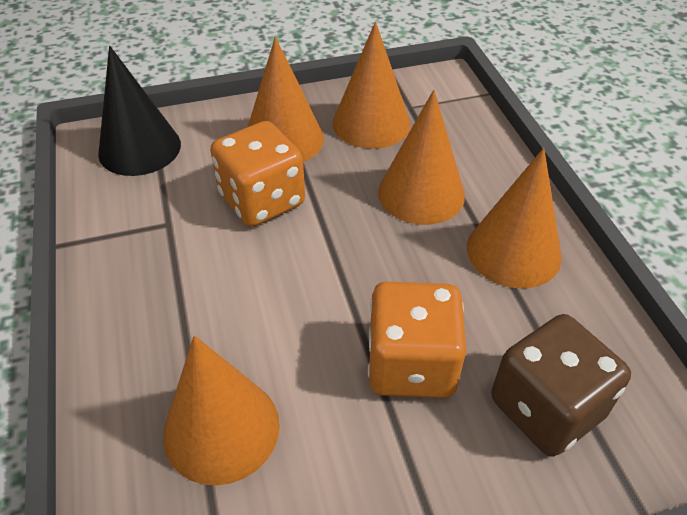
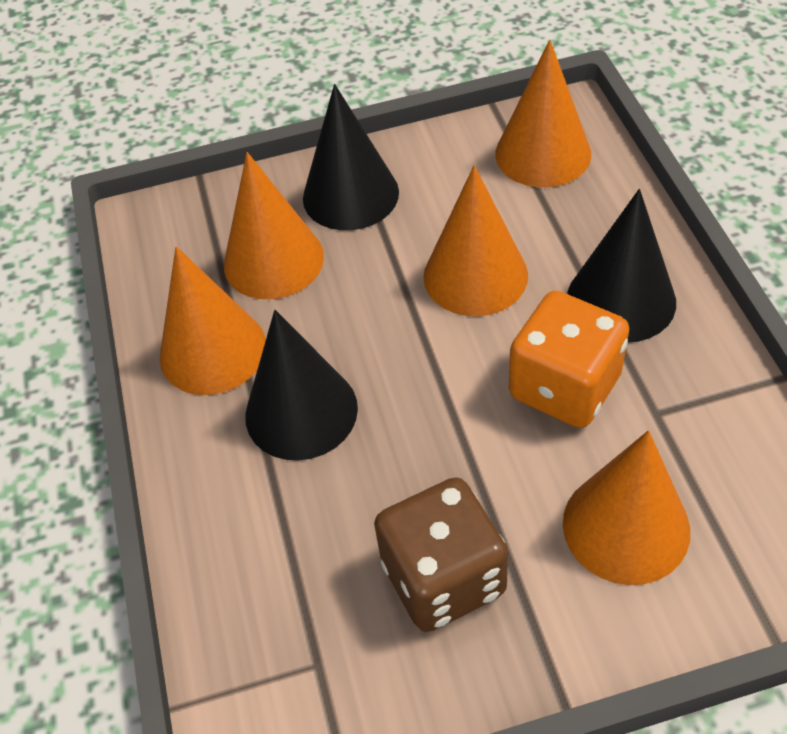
black cone: [98,46,181,176] = 1 -> [245,310,358,461] [303,84,399,230] [567,189,676,343] = 3
orange dice: [210,121,305,227] [368,282,467,398] = 2 -> [509,291,629,428] = 1

